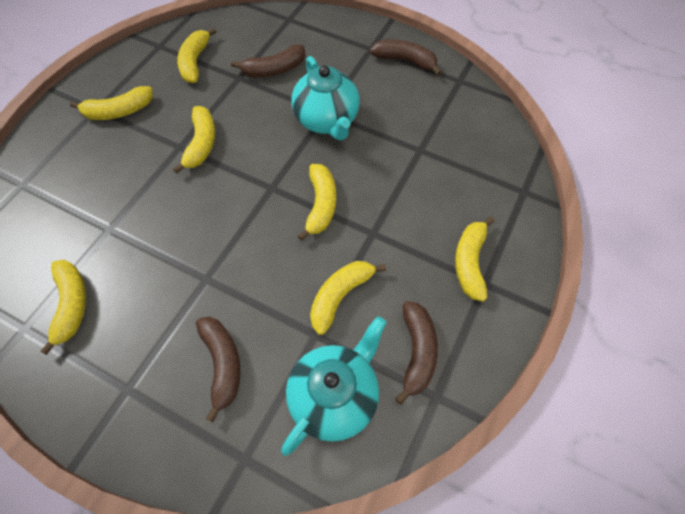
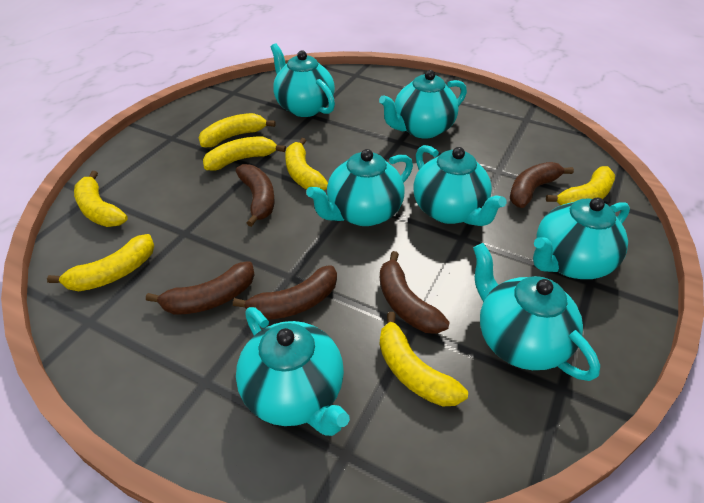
brown banana: [196,317,240,422] [231,44,305,77] [370,39,442,76] [395,301,438,405] = 4 -> [146,261,255,315] [233,265,337,320] [236,164,275,227] [380,251,450,334] [510,162,574,208] = 5
turquoise teapot: [281,317,386,456] [291,56,360,140] = 2 -> [236,307,350,436] [271,43,335,117] [306,149,413,226] [379,70,467,139] [414,145,506,226] [473,243,600,381] [533,198,630,279] = 7

